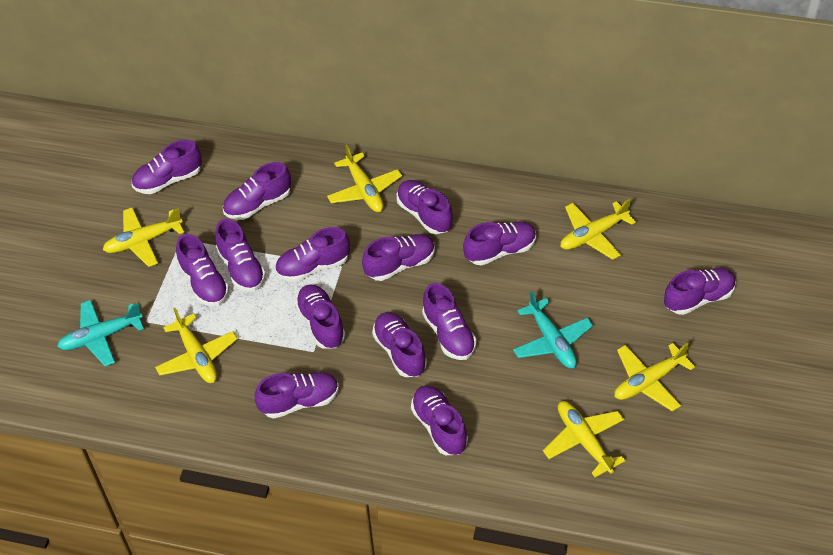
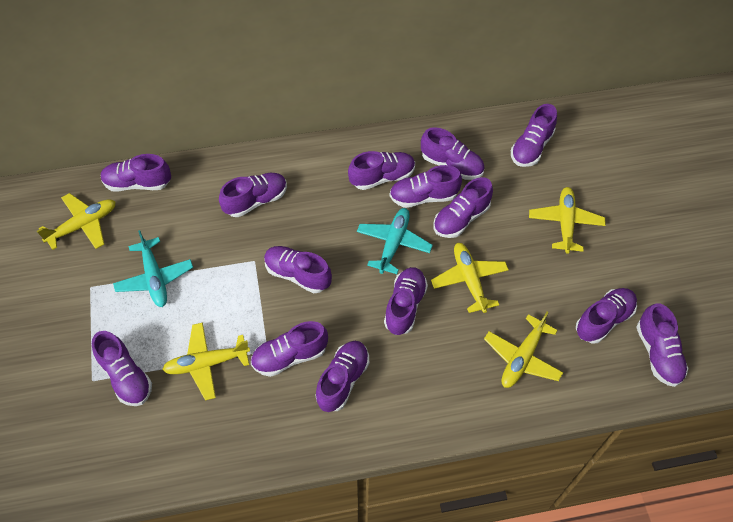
yellow plane: [103,207,184,267] [155,308,238,383] [327,144,402,212] [543,401,625,477] [560,199,636,260] [614,342,695,411] = 6 -> [37,193,116,250] [162,322,250,400] [431,243,509,313] [484,312,563,388] [529,187,605,254] = 5

